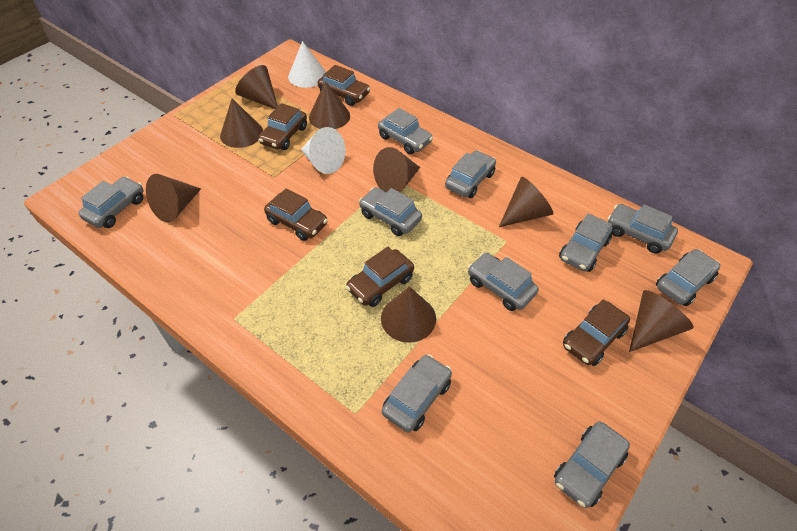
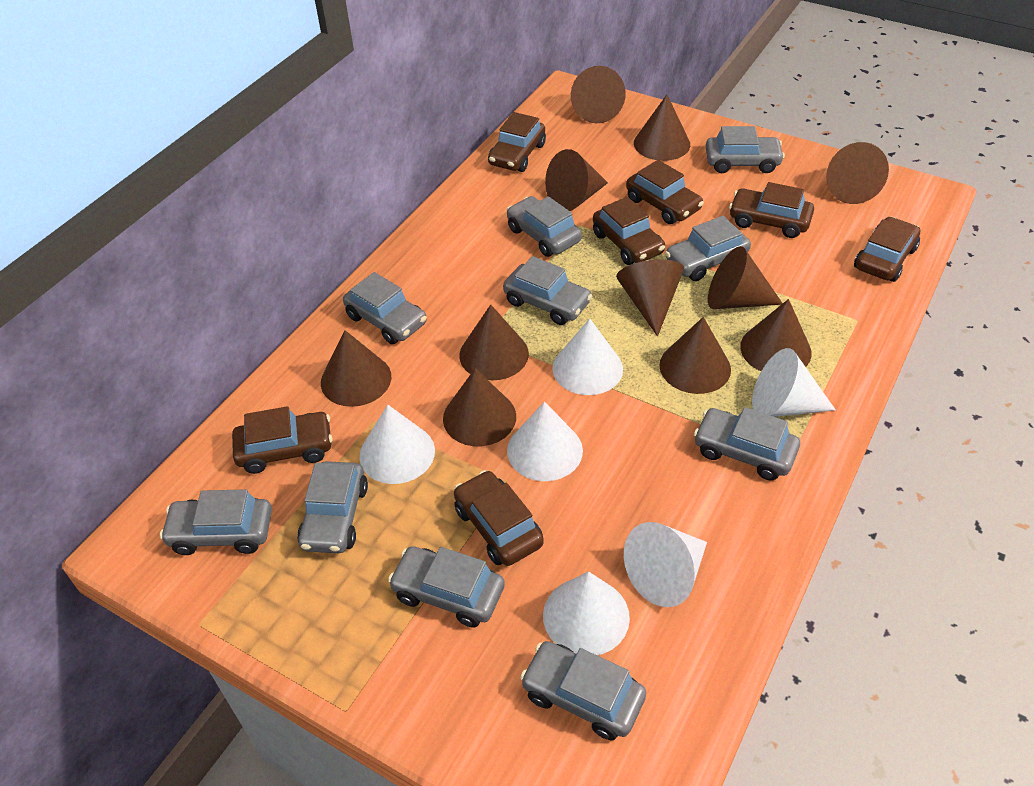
brown car: [258,103,307,150] [264,188,328,241] [318,65,370,106] [346,247,414,307] [563,299,630,366] = 5 -> [232,406,333,474] [454,470,544,566] [488,112,546,172] [593,197,665,265] [626,160,704,224] [729,182,814,238] [854,217,920,282] = 7
brown cone: [146,174,201,222] [220,99,263,148] [235,65,278,109] [309,81,350,129] [373,147,420,192] [381,286,436,343] [499,177,553,227] [629,290,694,352] = 8 -> [321,330,391,407] [443,368,516,446] [459,304,529,380] [545,149,608,211] [571,66,626,123] [616,260,684,336] [634,95,690,161] [659,317,731,394] [708,246,783,309] [740,299,812,371] [826,142,889,204] = 11
white cone: [288,41,326,88] [301,127,346,174] = 2 -> [359,405,435,484] [507,401,583,481] [543,571,630,655] [552,318,623,395] [624,522,707,607] [752,348,836,417] = 6

